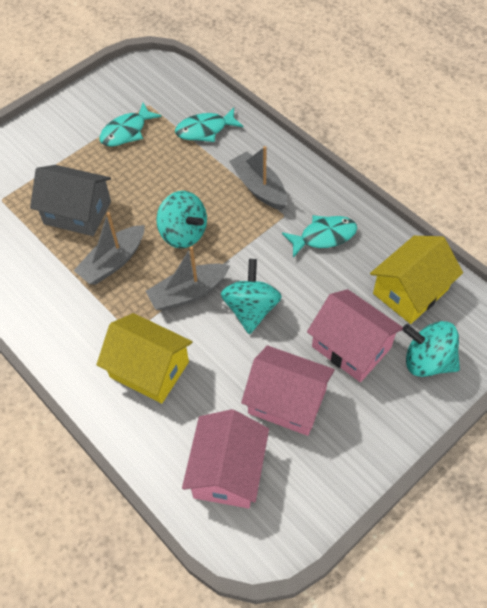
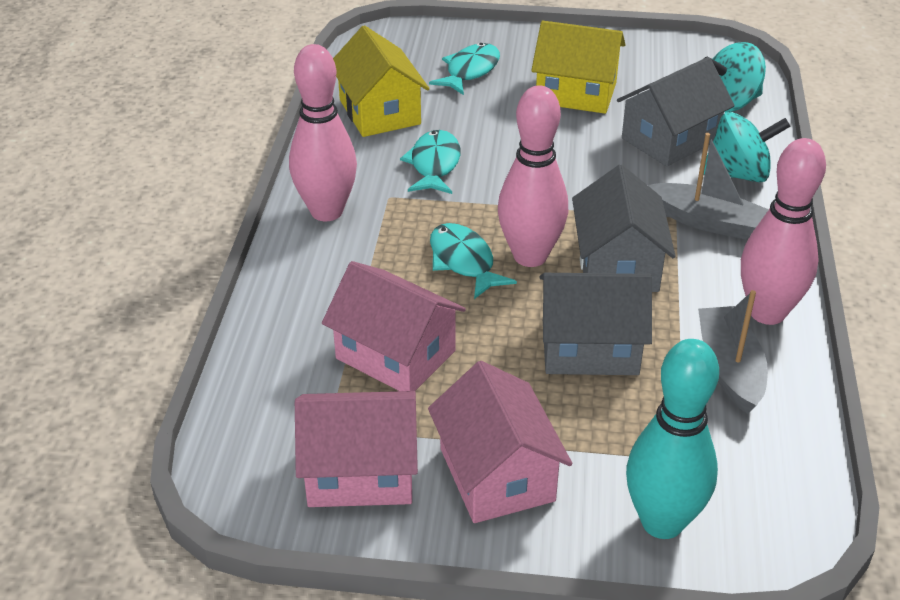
grey boat: [73,212,145,285] [146,246,230,311] [229,146,287,210] = 3 -> [648,133,769,239] [698,290,768,414] = 2
grey house: [30,165,111,236] = 1 -> [539,273,652,375] [572,165,676,292] [617,57,735,167] = 3
pink bowling pin: none = 0 -> [289,44,357,221] [498,85,568,267] [741,138,826,325] = 3
turquoise bowling pin: none = 0 -> [626,339,719,539] = 1
turquoise spinning top: [156,191,207,248] [221,259,282,334] [402,321,460,377] = 3 -> [704,112,791,182] [705,42,766,112] = 2

